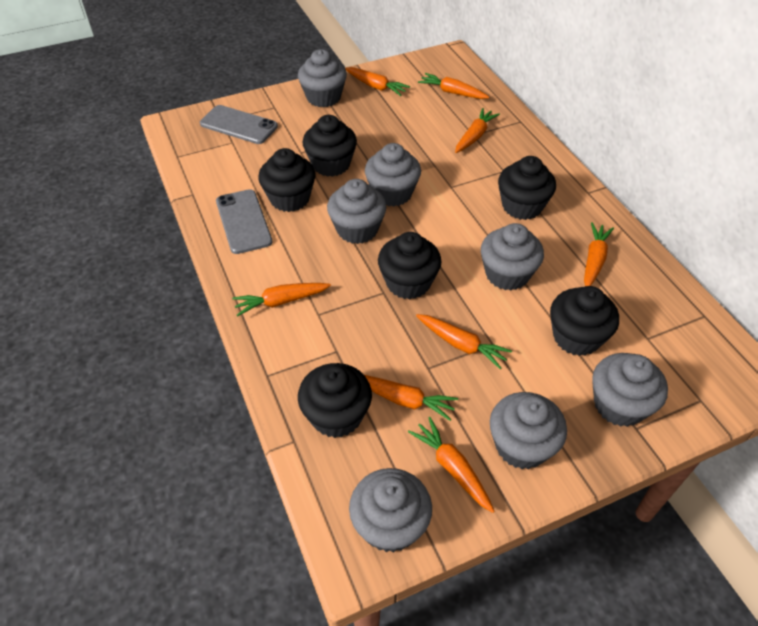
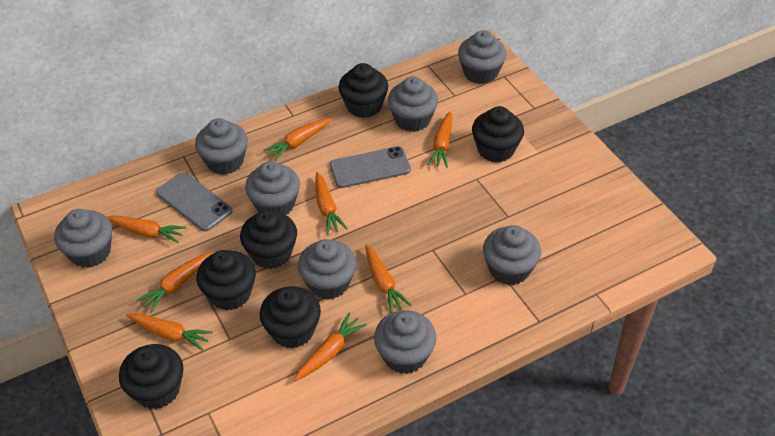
grey cupcake: [298,49,347,107] [327,179,386,244] [349,468,432,552] [365,143,421,206] [481,223,544,291] [490,392,567,469] [592,353,668,427] = 7 -> [54,209,112,268] [195,118,248,175] [245,161,300,215] [298,239,356,300] [374,310,436,374] [388,77,438,132] [458,30,507,84] [483,225,541,285] = 8

